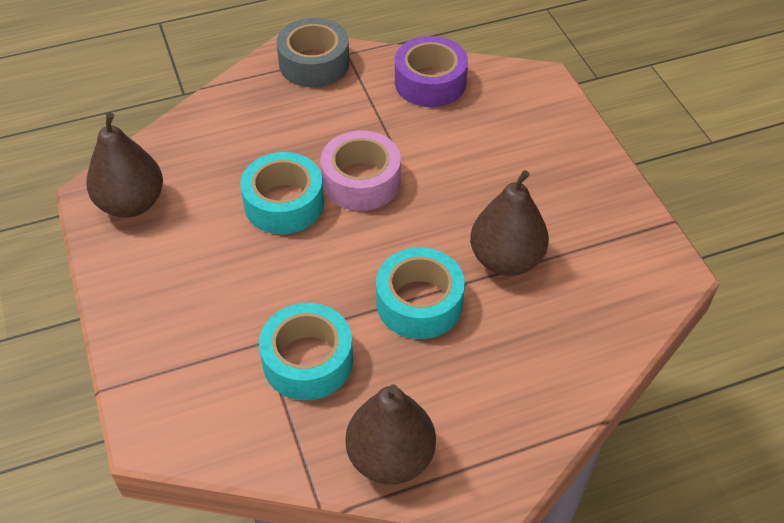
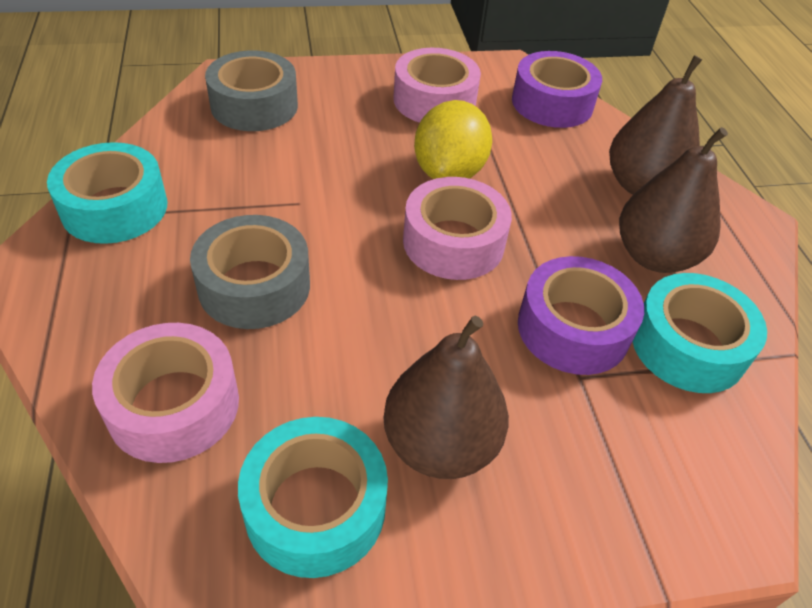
grey tape: [276,18,349,87] = 1 -> [190,215,310,329] [205,50,298,131] = 2
pink tape: [321,130,401,211] = 1 -> [92,323,239,463] [394,48,481,123] [403,177,512,280] = 3
purple tape: [395,36,468,107] = 1 -> [512,51,602,128] [518,256,644,375] = 2
yellow lemon: none = 0 -> [414,100,492,179] = 1

